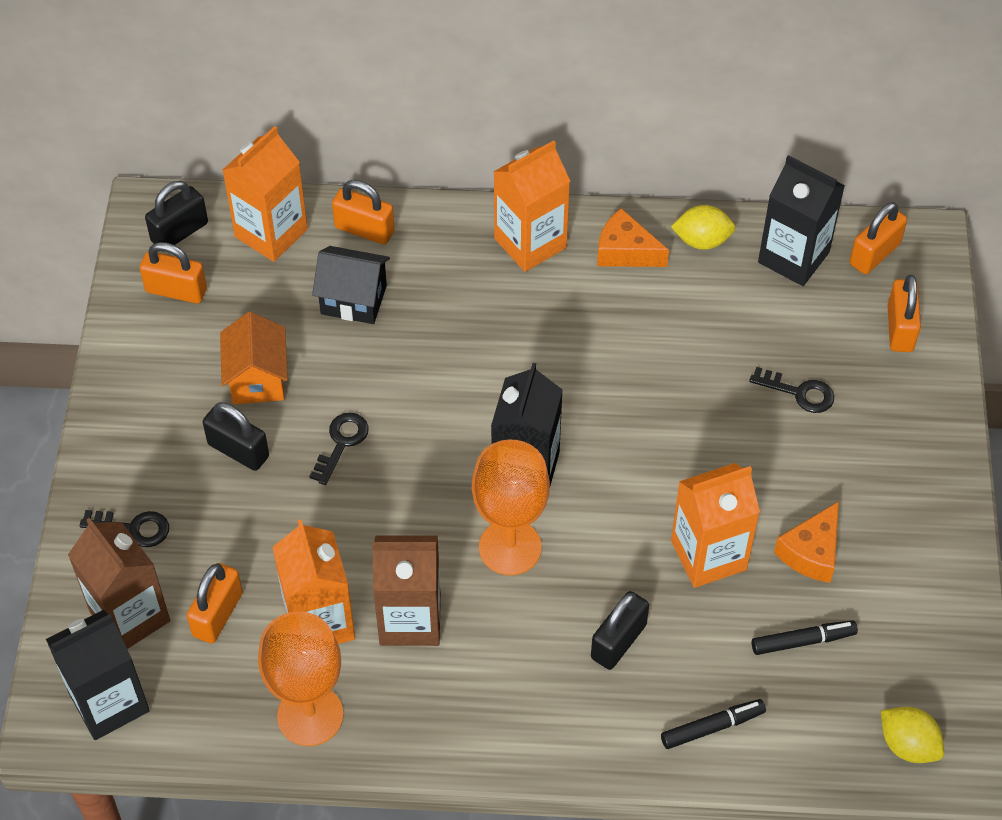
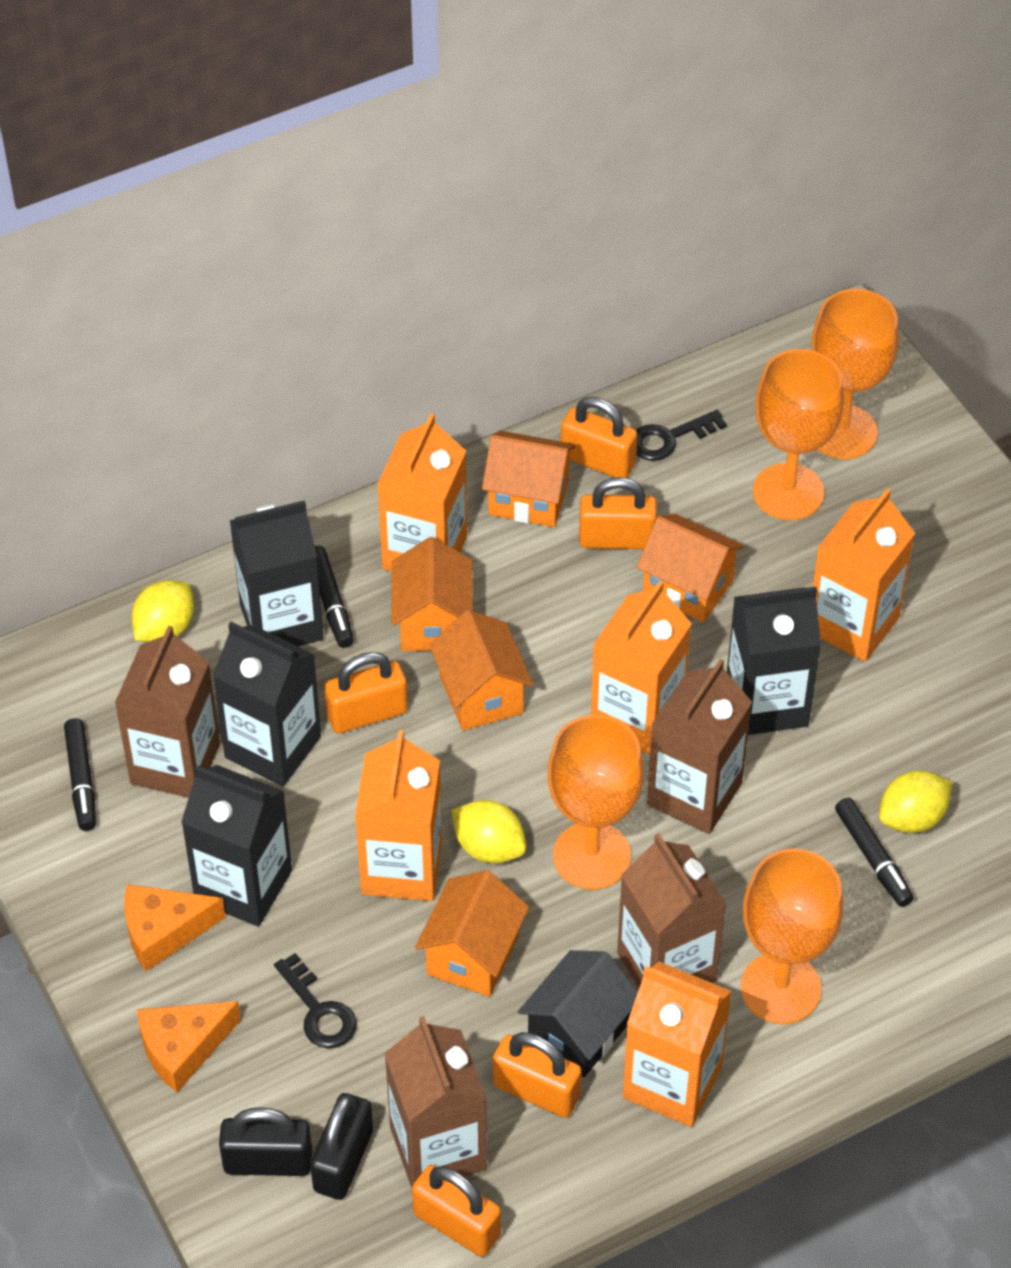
black carton: [46,610,150,740] [491,363,563,486] [758,155,845,286] = 3 -> [181,765,292,927] [213,622,321,786] [230,500,324,646] [727,587,821,735] = 4
black key: [80,510,169,547] [309,413,369,485] [749,367,834,413] = 3 -> [274,953,357,1049] [636,410,727,461] = 2
black marker: [661,699,766,749] [752,620,858,655] = 2 -> [64,718,96,831] [315,546,354,648] [835,798,914,907] = 3
black padlock: [145,181,208,245] [203,402,269,471] [591,591,649,670] = 3 -> [219,1107,312,1176] [310,1093,373,1200] = 2
brown carton: [68,518,170,649] [372,535,441,646] = 2 -> [115,626,220,798] [385,1016,487,1188] [617,833,726,988] [647,659,752,834] = 4
orange carton: [223,126,308,262] [273,520,355,644] [493,140,570,272] [671,463,760,588] = 4 -> [355,730,442,901] [377,413,467,572] [591,581,692,755] [623,961,732,1127] [813,489,915,662] = 5
orange goblet: [258,611,343,746] [472,440,550,575] = 2 -> [547,715,644,890] [741,849,843,1024] [753,349,844,520] [812,289,899,459] = 4
orange house: [220,312,288,404] = 1 -> [391,537,473,651] [415,870,529,997] [429,610,533,731] [482,431,576,527] [636,514,744,623] = 5
yellow lemon: [671,205,735,250] [881,707,944,763] = 2 -> [131,580,194,642] [452,800,526,864] [879,770,952,833] = 3

